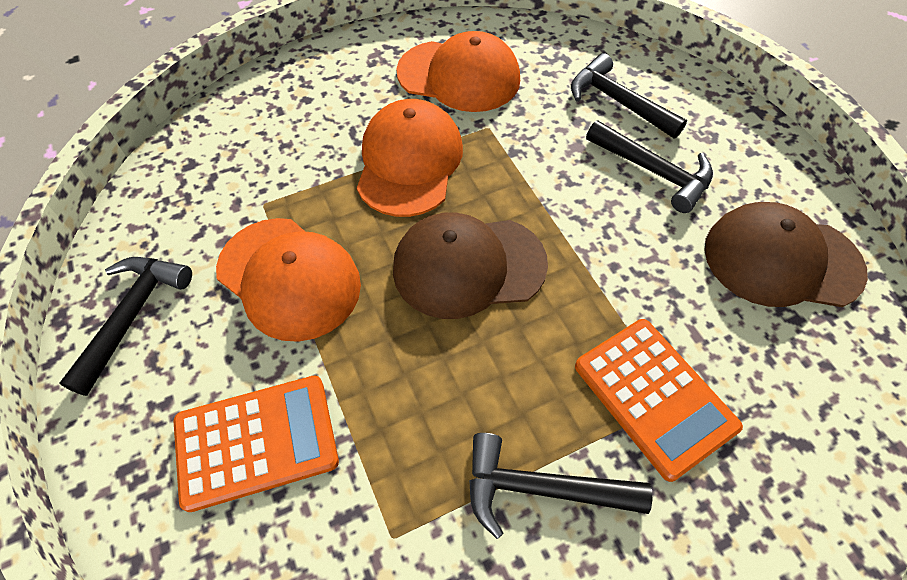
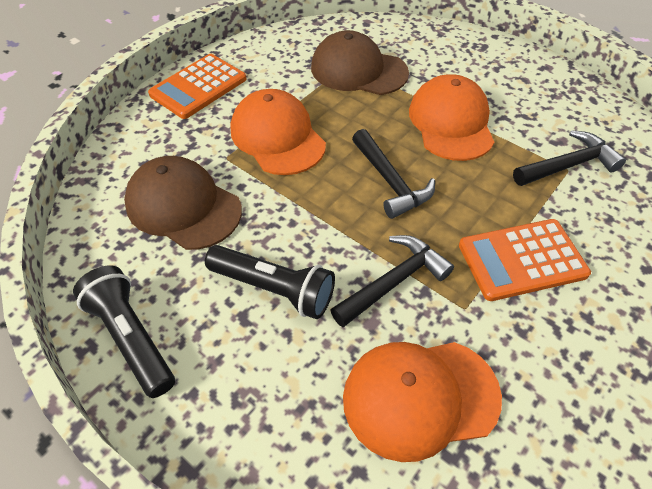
black flashlight: none = 0 -> [73,266,175,398] [205,245,335,319] = 2
black hammer: [60,257,192,396] [469,433,652,539] [571,53,687,138] [586,120,713,213] = 4 -> [330,235,454,327] [352,129,435,219] [513,130,626,186] = 3

